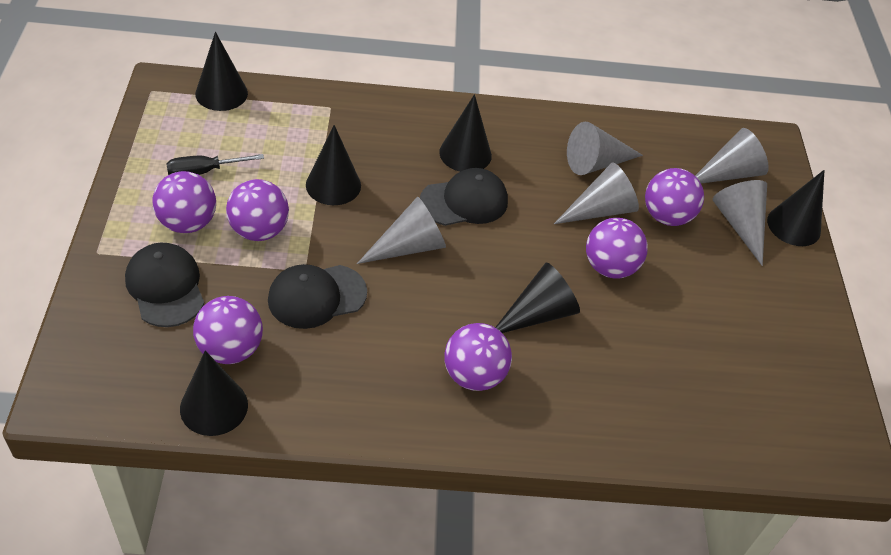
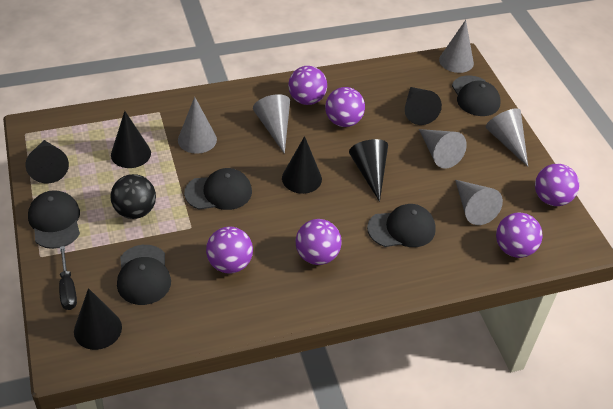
black ball: none = 0 -> [110,174,156,219] = 1
black cap: [125,243,204,327] [268,264,367,329] [420,168,508,226] = 3 -> [28,190,80,249] [117,245,171,305] [184,168,252,210] [367,204,436,247] [452,75,500,116] = 5
grey cone: [357,197,446,264] [554,163,639,224] [567,122,643,175] [695,128,769,184] [713,180,767,266] = 5 -> [178,97,217,154] [253,94,290,154] [419,129,467,169] [439,20,474,73] [455,180,503,225] [485,108,528,167] = 6

